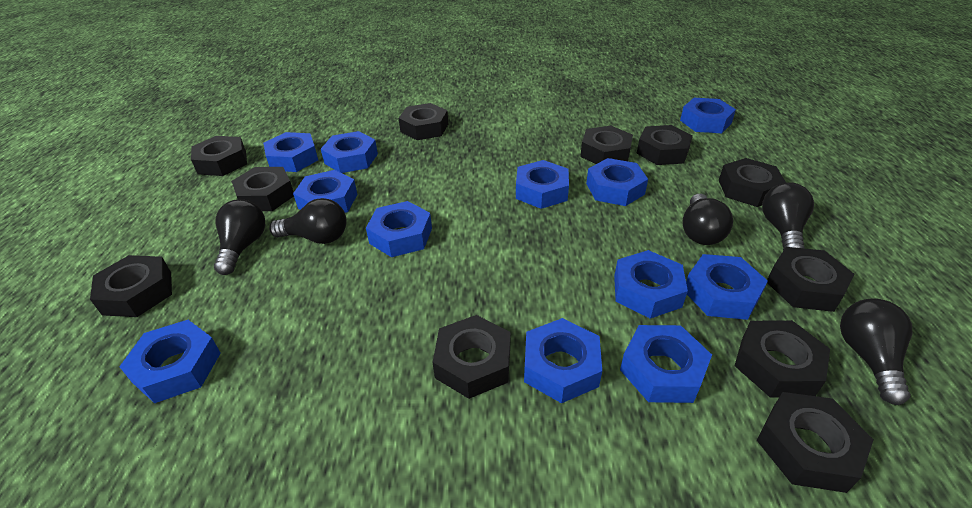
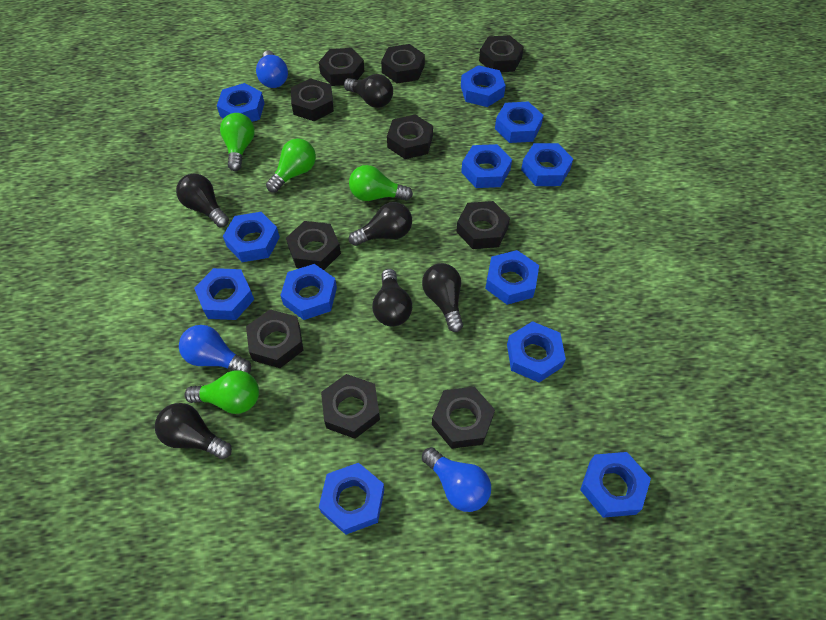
black light bulb: [214,199,265,275] [269,198,347,244] [682,194,733,245] [762,183,814,251] [840,298,912,405] = 5 -> [155,403,232,459] [176,174,229,227] [344,74,393,108] [349,202,412,246] [372,269,412,326] [422,263,463,332] = 6
black nut: [90,255,172,317] [191,136,247,176] [231,167,294,211] [399,103,448,140] [433,315,511,399] [580,126,633,164] [636,125,693,165] [719,158,786,207] [734,320,830,397] [757,392,873,493] [767,247,854,312] = 11 -> [246,309,304,368] [286,221,341,270] [291,78,334,121] [319,48,364,86] [321,374,380,439] [381,44,425,83] [387,114,433,159] [432,387,495,449] [456,201,510,249] [479,35,524,72] = 10
blue light bulb: none = 0 -> [179,325,251,373] [256,51,288,88] [422,447,491,512] = 3
green light bulb: none = 0 -> [184,370,259,414] [220,113,255,171] [266,139,316,193] [349,165,413,201] = 4

